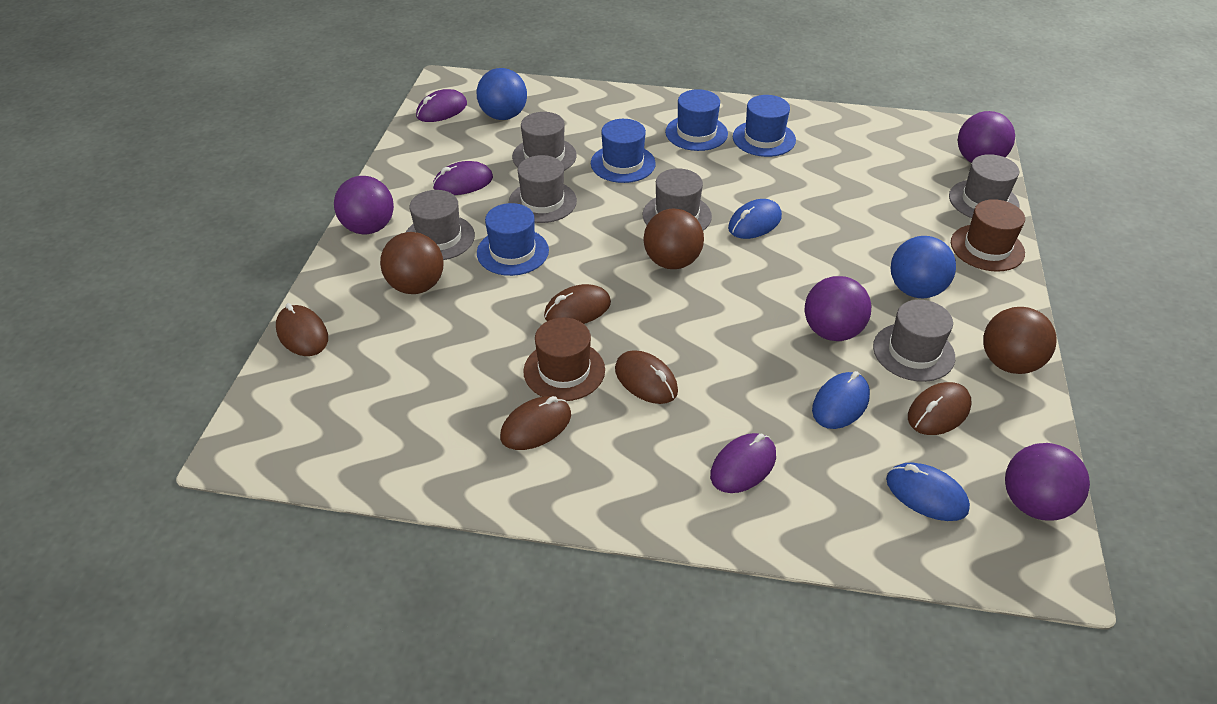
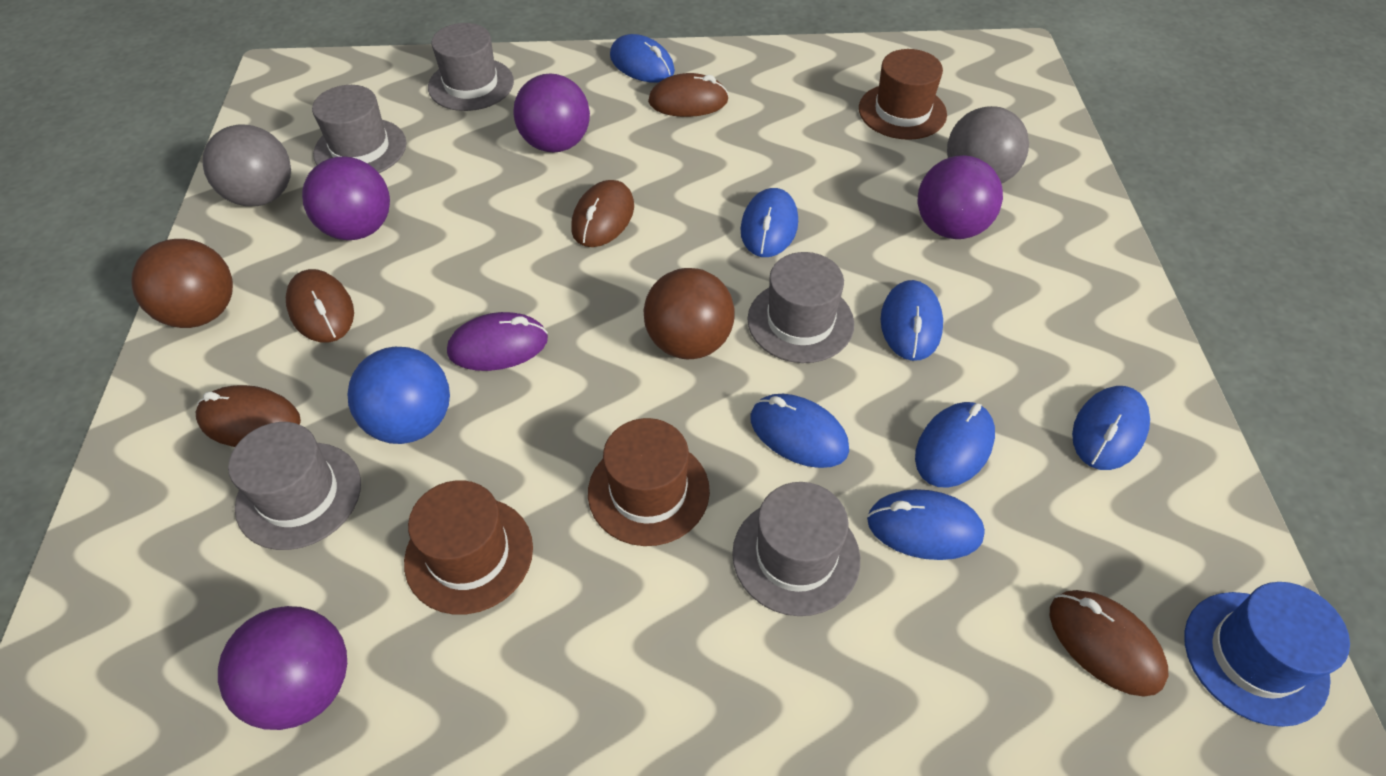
blue ball: [477,68,527,120] [890,236,956,298] = 2 -> [348,347,450,444] = 1
blue hat: [477,203,549,276] [591,119,656,183] [665,89,728,151] [733,95,796,157] = 4 -> [1184,582,1350,727] = 1
blue mouse: [728,199,782,239] [812,371,870,429] [886,463,970,521] = 3 -> [610,34,675,83] [740,188,798,257] [750,394,849,468] [867,489,985,560] [880,280,943,361] [915,402,995,488] [1072,386,1150,470] = 7
brown ball: [380,232,444,294] [643,209,704,269] [983,307,1057,374] = 3 -> [131,239,233,328] [643,268,735,359] = 2
brown hat: [523,317,605,401] [951,199,1025,272] = 2 -> [404,480,533,615] [588,418,710,546] [859,49,947,140] = 3
grey ball: none = 0 -> [203,124,291,206] [947,106,1029,184] = 2
grey hat: [406,190,475,260] [509,155,577,223] [512,112,577,171] [643,169,712,231] [873,300,955,382] [949,154,1020,218] = 6 -> [228,422,361,550] [312,85,407,173] [428,23,514,111] [732,482,860,616] [747,252,854,363] = 5
purple mouse: [416,89,467,122] [433,161,493,195] [710,433,776,493] = 3 -> [447,312,548,371] = 1

